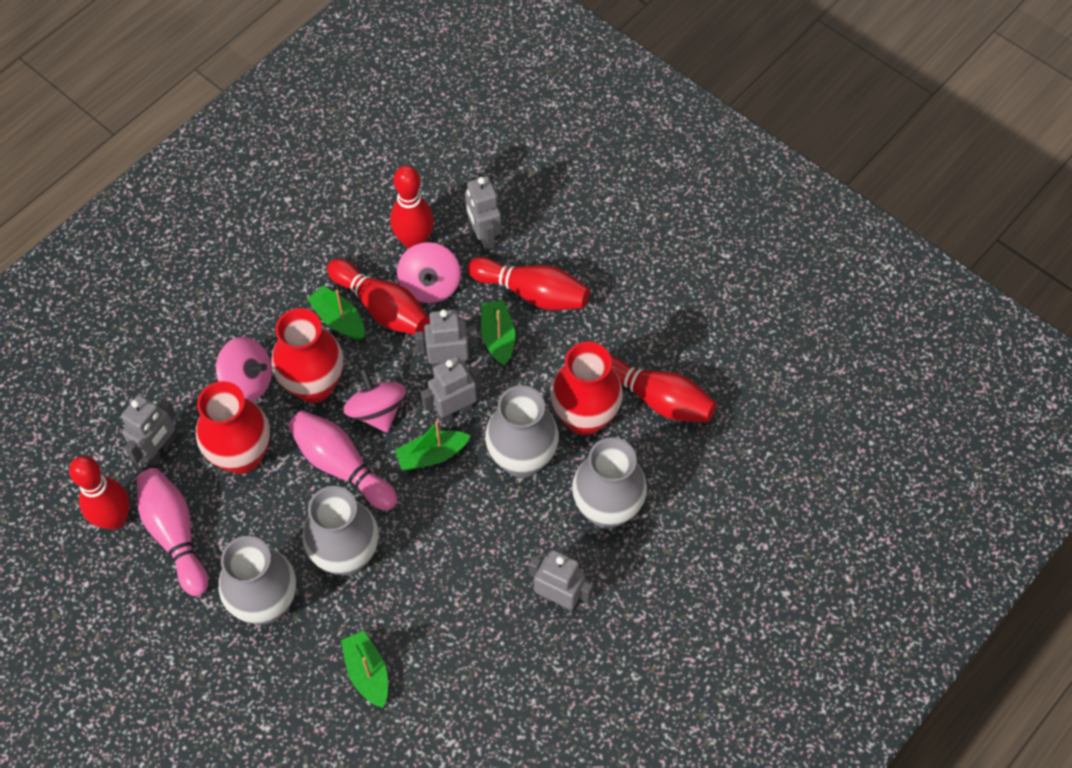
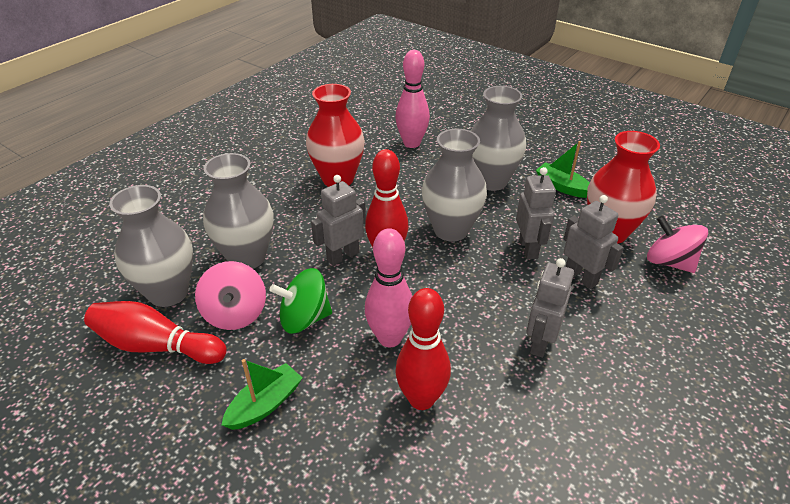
green boat: [307,285,365,340] [341,631,388,708] [395,421,471,470] [481,300,515,366] = 4 -> [222,359,302,430] [536,141,590,198] = 2
green spinning top: none = 0 -> [270,268,332,334] = 1
grey robot: [121,395,176,466] [414,309,478,370] [421,356,481,423] [465,176,502,250] [529,550,593,612] = 5 -> [311,175,366,266] [516,167,556,259] [526,258,574,358] [564,195,624,289] = 4
pink spinning top: [216,337,272,401] [343,368,406,433] [397,242,461,303] = 3 -> [195,261,266,330] [647,216,708,273] = 2
red bowling pin: [69,456,130,530] [327,259,430,335] [390,165,434,249] [467,257,590,310] [610,355,717,423] = 5 -> [84,301,227,364] [365,149,408,247] [395,288,451,410] = 3
red vase: [196,381,270,474] [271,308,343,403] [550,342,623,435] = 3 -> [306,84,365,187] [587,131,660,244] = 2

